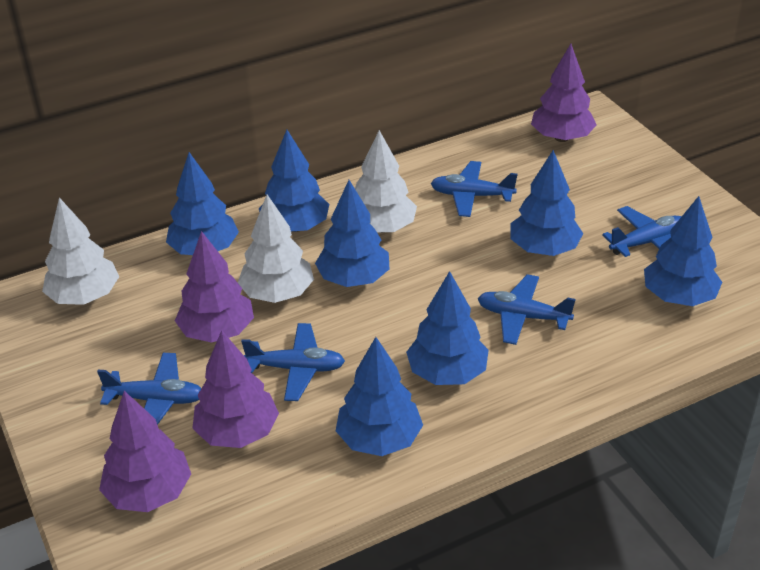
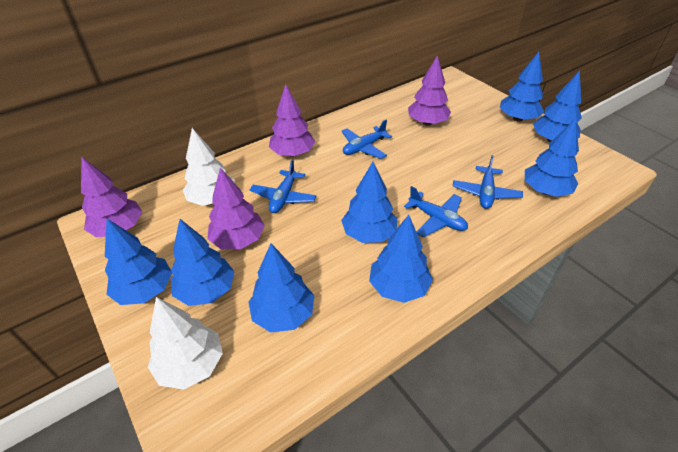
blue plane: [97,353,201,425] [241,323,345,401] [431,161,517,217] [478,274,576,345] [602,206,681,257] = 5 -> [250,159,317,213] [342,120,392,159] [404,186,468,237] [453,155,523,209] = 4
blue tree: [166,152,239,255] [259,130,329,232] [315,180,389,287] [336,337,423,456] [406,271,489,385] [510,150,583,256] [644,196,722,306] = 7 -> [105,219,172,305] [171,219,235,306] [248,244,314,332] [341,162,397,243] [369,215,433,303] [500,52,544,122] [525,119,579,197] [533,71,582,142] = 8
white tree: [42,197,119,305] [238,195,314,303] [355,130,417,233] = 3 -> [148,297,223,389] [183,128,235,206] = 2

